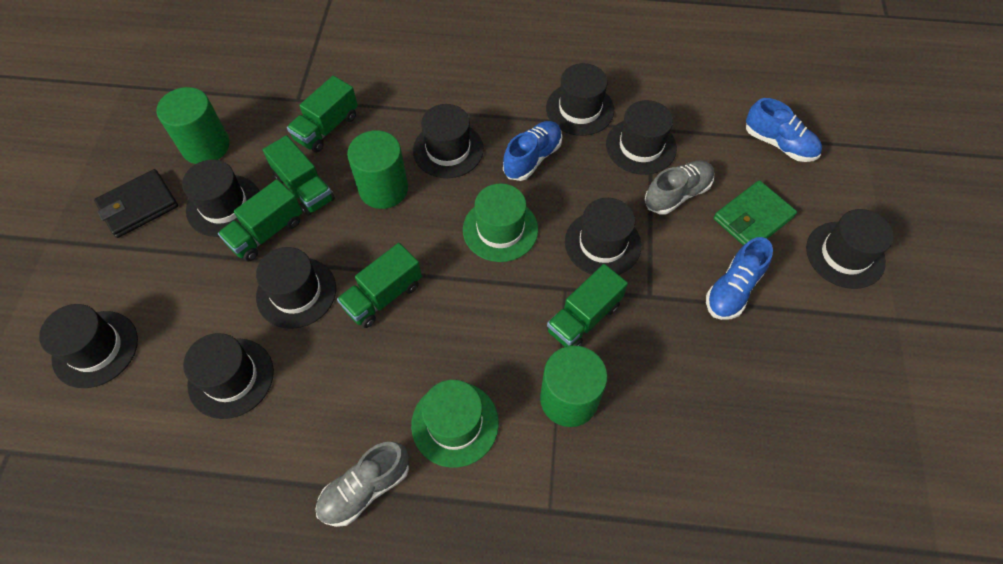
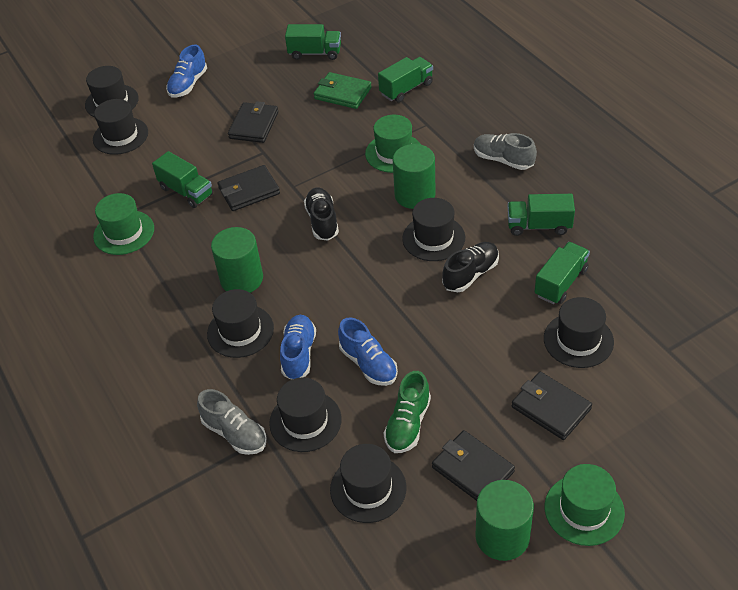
black hat: [39,304,138,388] [182,160,260,237] [183,333,274,419] [256,247,336,329] [413,104,484,178] [546,63,614,136] [565,198,641,275] [606,100,677,175] [806,209,893,289] = 9 -> [85,66,139,117] [93,99,148,155] [207,289,274,358] [269,378,342,452] [330,444,406,523] [402,198,465,261] [544,297,614,368] = 7
black shoe: none = 0 -> [304,188,339,241] [442,242,499,292] = 2
black wallet: [94,169,178,238] = 1 -> [218,165,280,211] [228,101,278,143] [432,430,515,501] [512,372,592,440] = 4
green hat: [411,380,499,468] [463,183,538,262] = 2 -> [93,193,154,255] [365,115,421,173] [545,464,625,546] = 3
green shoe: none = 0 -> [384,371,431,453] = 1

